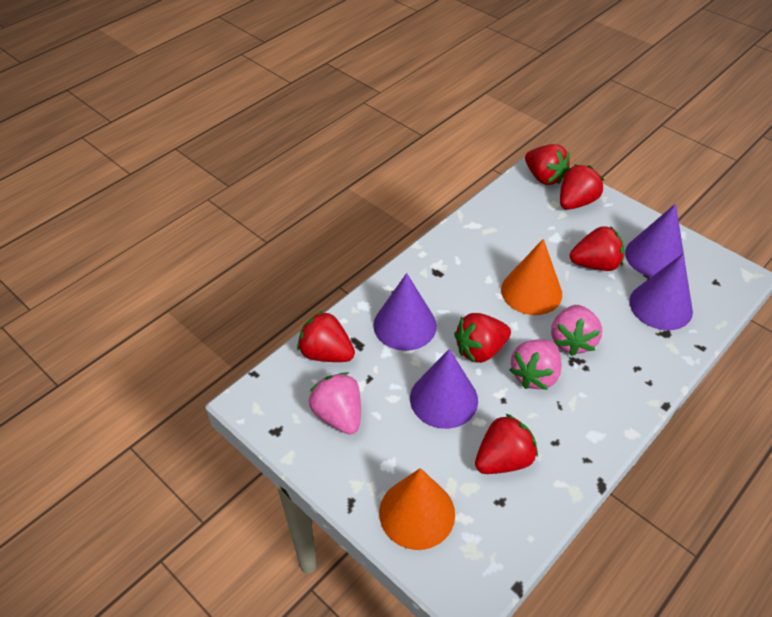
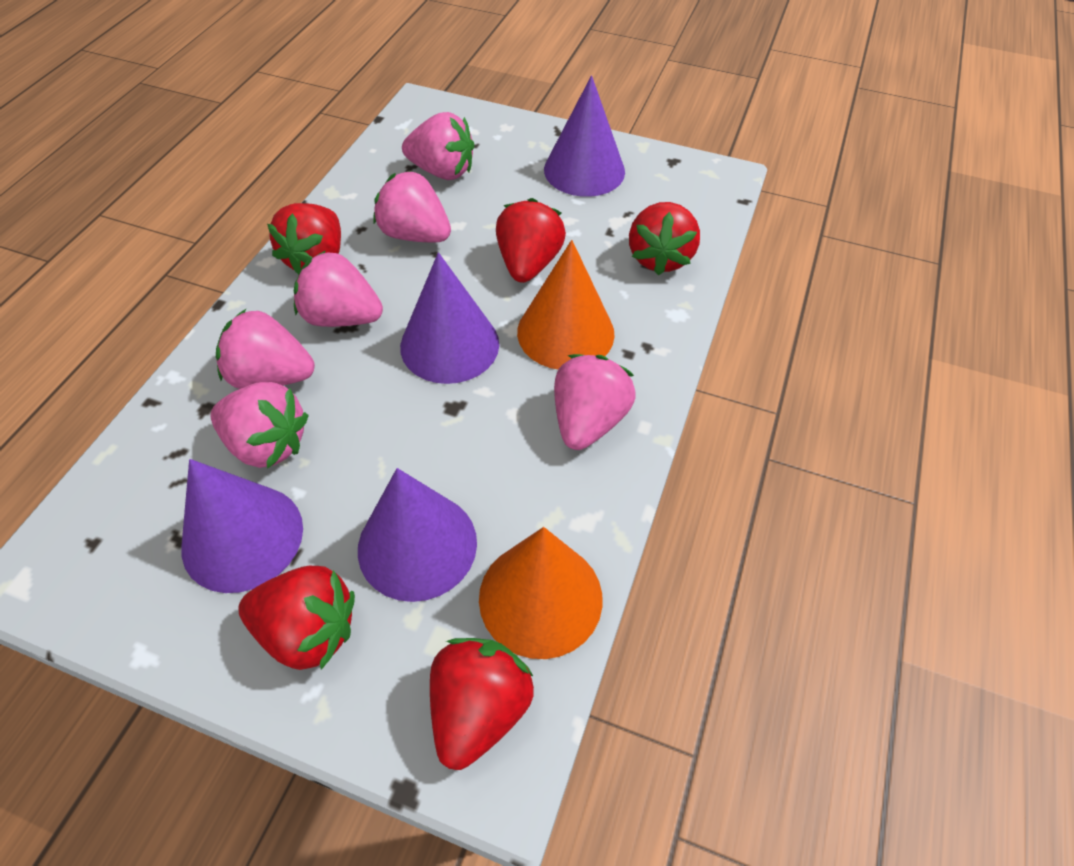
pink strawberry: [309,372,361,435] [509,339,562,390] [551,305,602,356] = 3 -> [210,382,309,469] [216,309,315,389] [294,250,383,327] [373,171,451,243] [402,112,474,180] [554,354,636,450] = 6
red strawberry: [297,311,355,362] [454,313,511,363] [475,414,538,474] [525,144,570,185] [560,164,604,210] [570,226,624,271] = 6 -> [238,566,355,670] [267,203,341,275] [430,638,534,770] [496,198,566,283] [629,202,700,275] = 5

